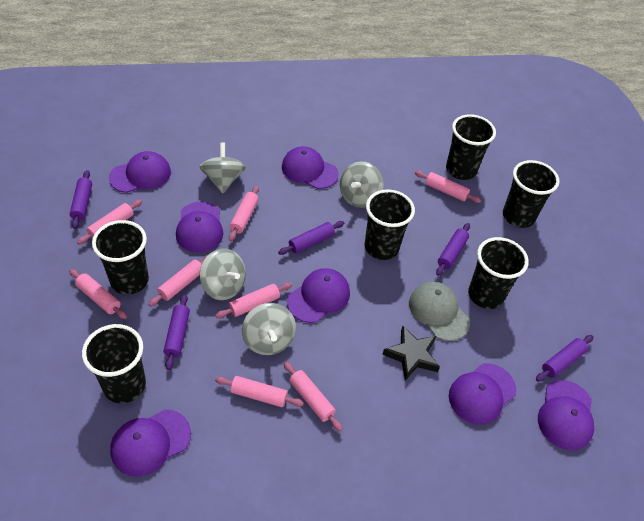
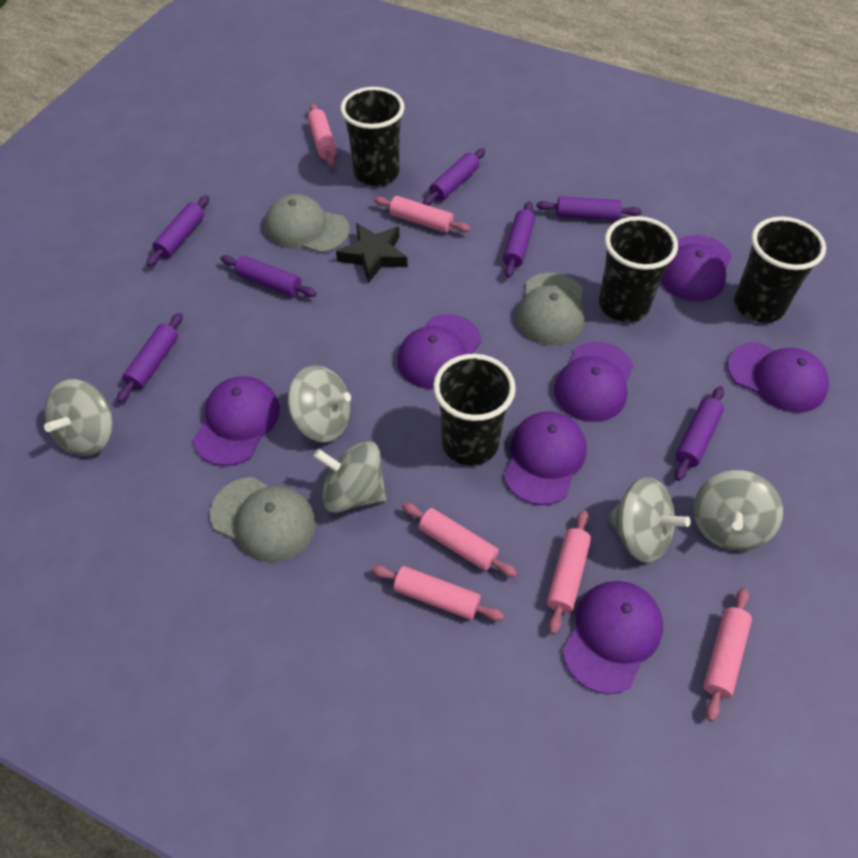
black cup: [82,324,146,403] [92,220,149,295] [365,189,415,260] [446,114,496,180] [468,237,529,309] [503,160,560,228] = 6 -> [340,87,404,186] [433,354,516,466] [599,216,678,322] [734,217,826,323] = 4
grey cap: [409,282,470,341] = 1 -> [210,477,316,563] [264,194,350,253] [516,272,585,346] = 3
grey spinning top: [199,142,246,193] [200,248,246,300] [242,303,296,355] [340,161,384,208] = 4 -> [44,379,113,456] [288,365,351,443] [313,441,387,513] [608,477,691,563] [693,470,783,551] = 5
pink rolling pin: [69,269,127,319] [77,200,142,244] [148,255,208,307] [215,282,292,318] [215,376,304,407] [229,185,259,241] [284,362,343,431] [415,171,481,203] = 8 -> [308,103,337,167] [371,565,504,621] [374,196,470,233] [402,502,517,577] [547,510,591,634] [703,588,752,721] = 6
purple rolling pin: [70,170,92,229] [164,294,190,370] [278,221,344,255] [436,223,470,276] [536,335,594,382] = 5 -> [117,313,183,403] [147,195,209,267] [221,255,317,297] [423,148,485,205] [503,201,535,278] [536,196,642,221] [675,386,724,481] = 7

